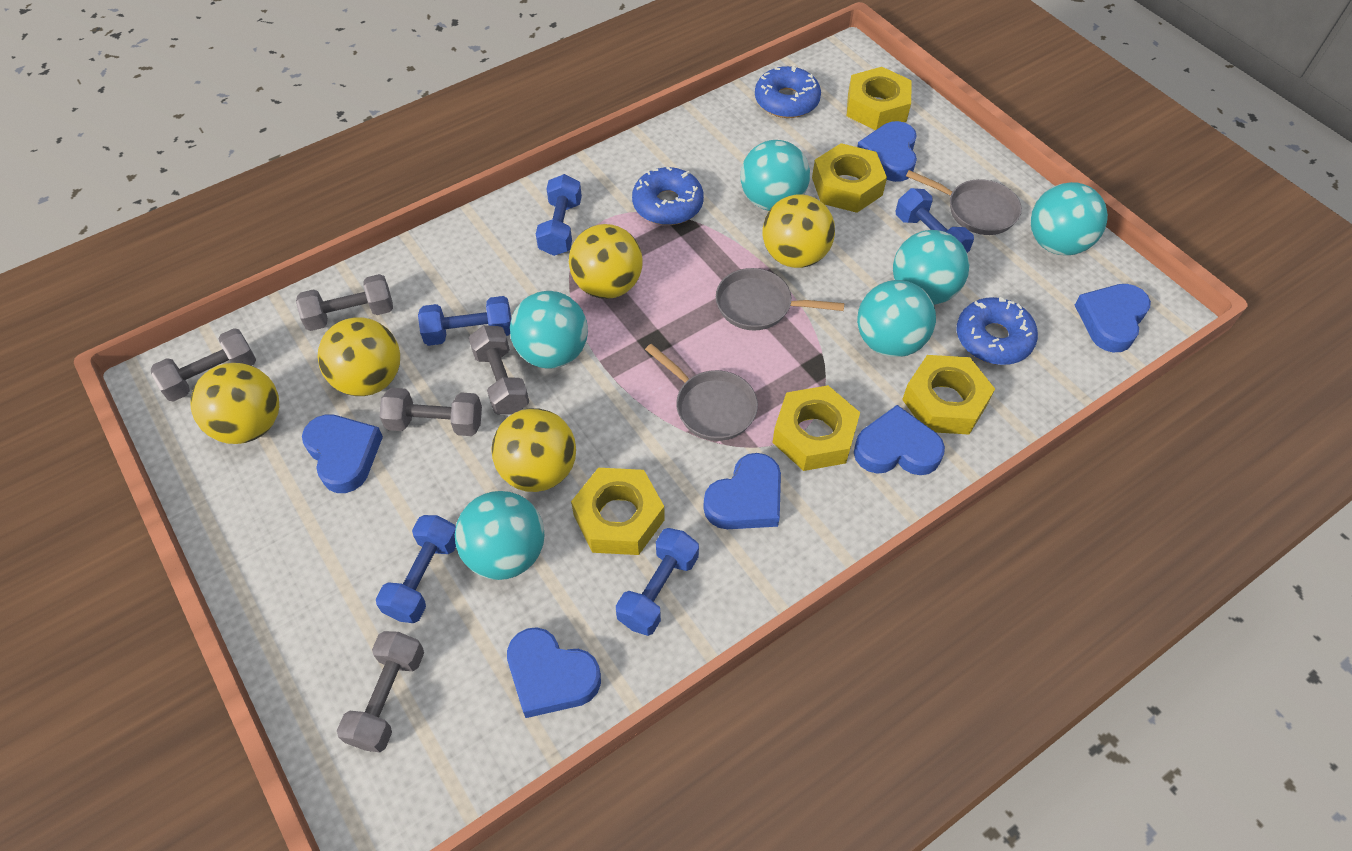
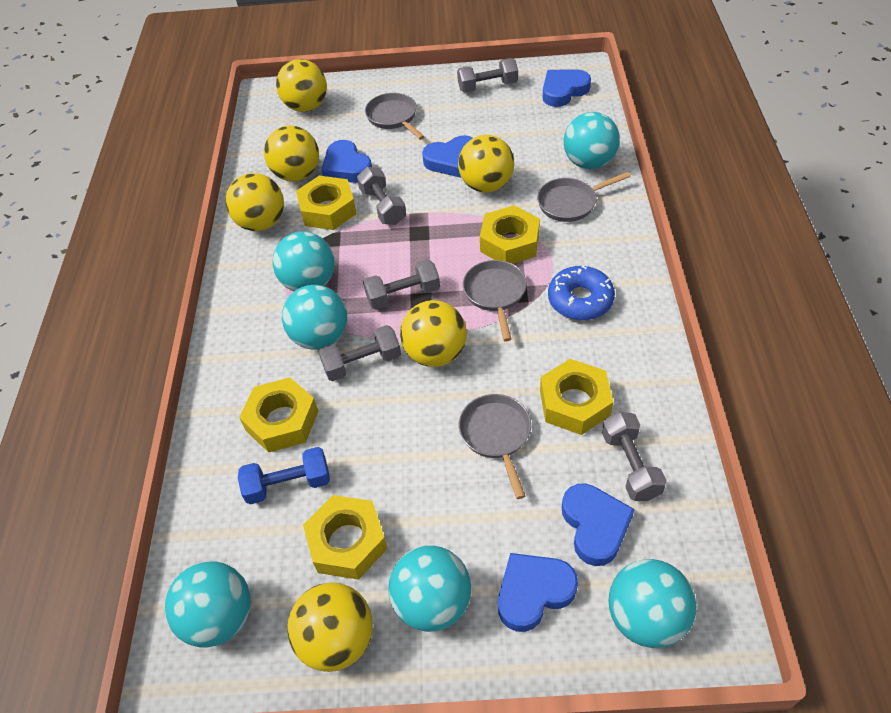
blue donut: [632,167,704,225] [755,65,821,118] [957,297,1038,365] = 3 -> [548,265,615,320] = 1
blue dumbbell: [376,515,456,623] [418,296,511,346] [536,174,582,256] [616,528,699,636] [896,188,974,253] = 5 -> [238,447,330,504] = 1
blue heart: [302,414,383,493] [507,627,601,718] [703,453,781,529] [854,405,945,475] [857,121,917,182] [1075,284,1151,352] = 6 -> [322,140,372,183] [422,135,473,178] [498,553,578,632] [543,69,591,107] [561,483,635,566] = 5
grey pan: [645,344,758,441] [716,268,844,330] [906,170,1022,235] = 3 -> [365,93,425,140] [459,394,531,499] [463,260,527,341] [537,172,631,222] = 4
yellow ball: [190,363,279,444] [318,317,400,396] [491,408,576,492] [569,224,643,299] [762,194,835,268] = 5 -> [225,173,284,231] [264,125,319,181] [276,59,327,112] [287,582,373,672] [400,300,467,367] [458,135,514,193] = 6

